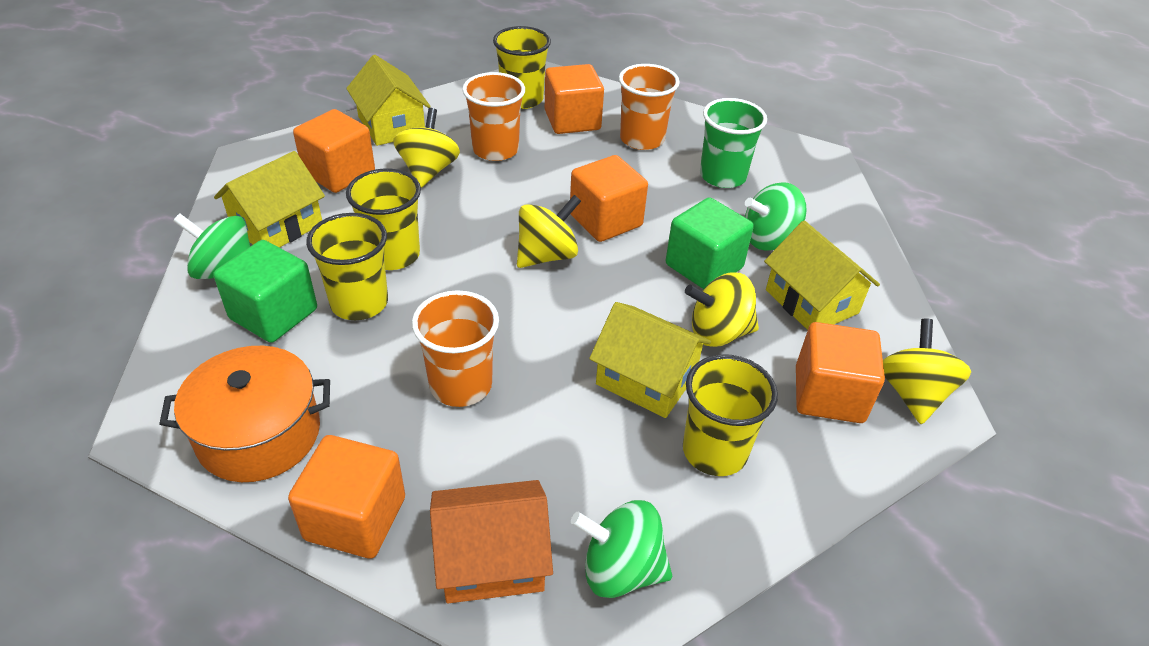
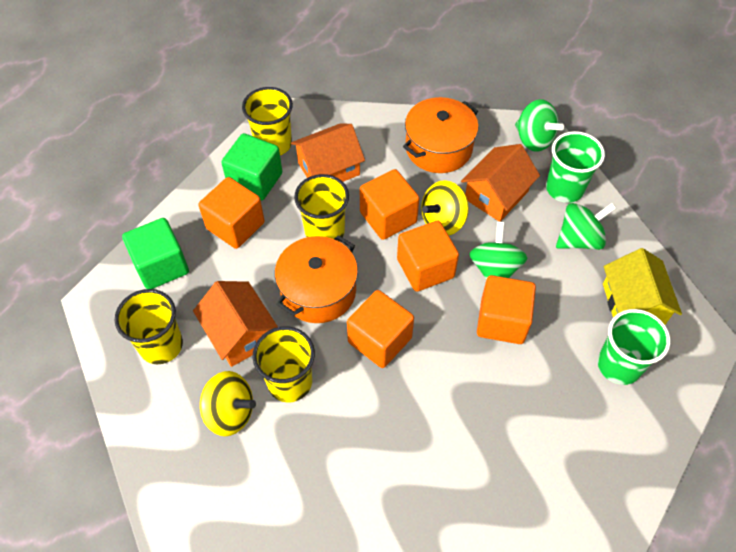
green cup: [700,98,767,188] = 1 -> [546,131,605,203] [598,309,671,385] = 2
orange cup: [412,290,499,407] [462,72,525,161] [619,64,680,150] = 3 -> none = 0
orange house: [430,480,553,603] = 1 -> [193,281,278,367] [291,123,365,182] [461,144,540,222] = 3
orange pot: [159,346,330,482] = 1 -> [275,235,358,323] [403,97,478,173] = 2
yellow house: [214,151,325,248] [346,55,431,146] [589,302,711,418] [764,221,880,330] = 4 -> [603,248,682,325] = 1
yellow spinning top: [393,108,460,188] [517,195,581,268] [685,272,759,347] [883,319,971,424] = 4 -> [200,371,256,436] [421,180,469,235] = 2

